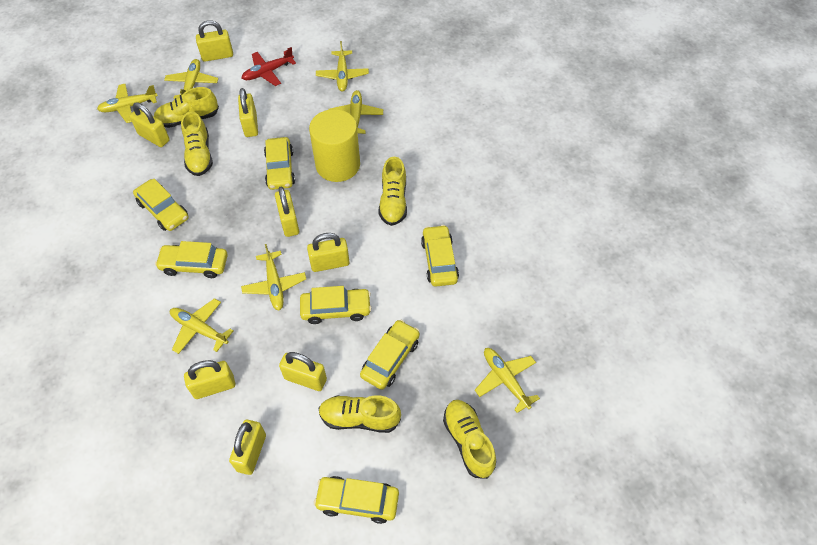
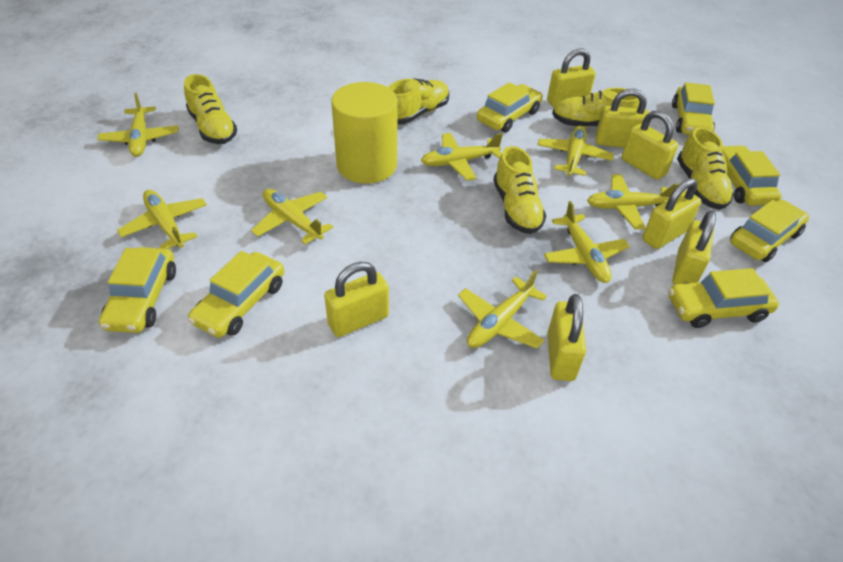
red plane: [242,47,296,86] = 1 -> none = 0
yellow padlock: [130,103,170,147] [184,360,235,399] [196,20,233,62] [229,420,266,475] [238,88,258,137] [275,186,299,237] [279,352,327,391] [307,233,350,272] = 8 -> [324,262,389,337] [547,48,596,107] [548,294,586,381] [595,89,649,148] [622,110,679,180] [642,178,701,249] [673,211,716,285] = 7
yellow plane: [97,84,158,123] [164,59,218,99] [170,298,233,354] [241,244,306,310] [316,41,369,92] [328,90,383,134] [475,348,540,413] = 7 -> [97,93,178,157] [117,190,207,249] [251,189,333,244] [421,133,503,181] [458,270,547,348] [537,126,614,176] [544,201,630,283] [587,174,679,229] = 8

